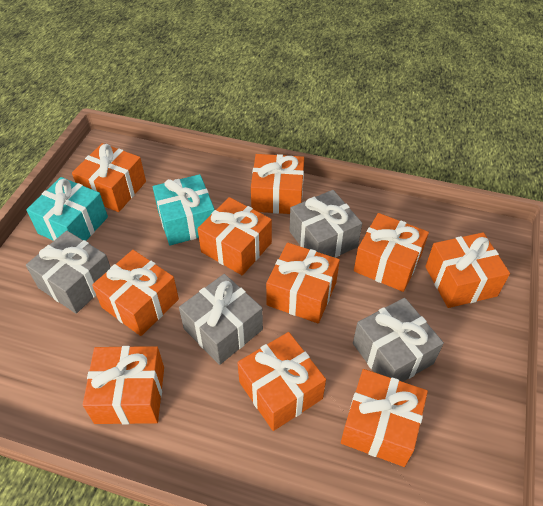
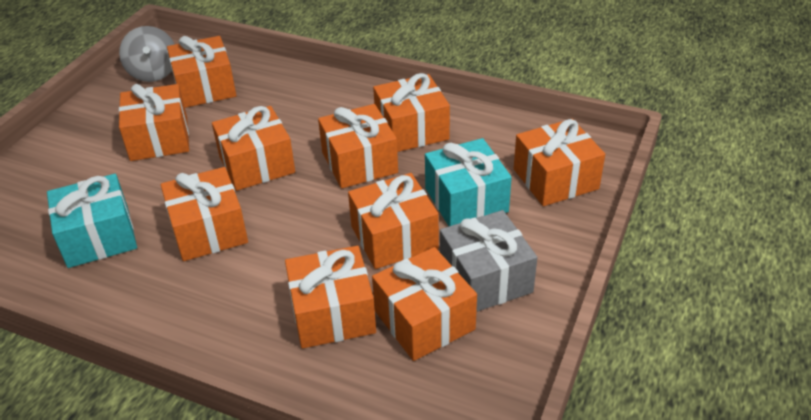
grey gift: [26,231,110,314] [179,274,263,365] [289,190,362,258] [353,298,444,382] = 4 -> [440,210,537,312] = 1
grey spinning top: none = 0 -> [119,26,175,82] = 1

